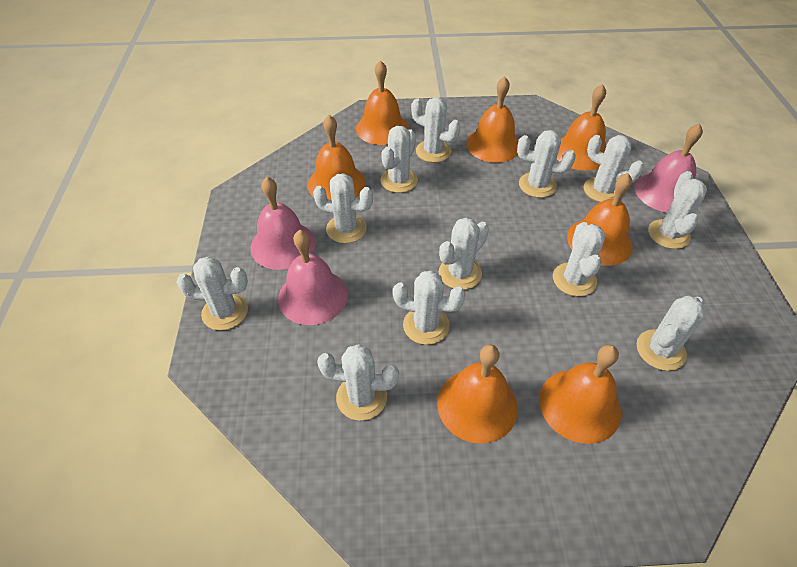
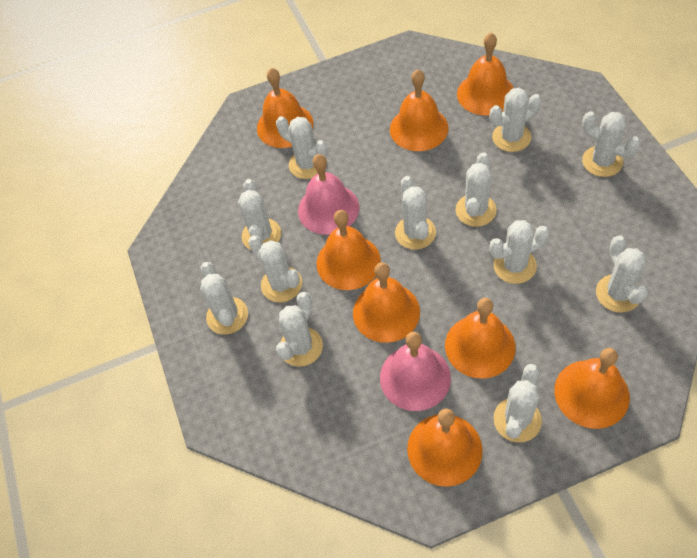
orange bell: [308,115,366,200] [356,60,409,145] [437,345,518,444] [466,77,519,163] [539,345,621,444] [557,84,606,171] [567,173,633,266] = 7 -> [257,68,313,148] [317,210,381,290] [353,262,420,343] [390,69,448,151] [407,409,483,487] [445,298,516,379] [457,33,514,116] [554,348,630,429] = 8
pink bell: [251,177,315,270] [278,230,348,325] [635,123,703,212] = 3 -> [298,154,359,235] [380,332,451,411] = 2

